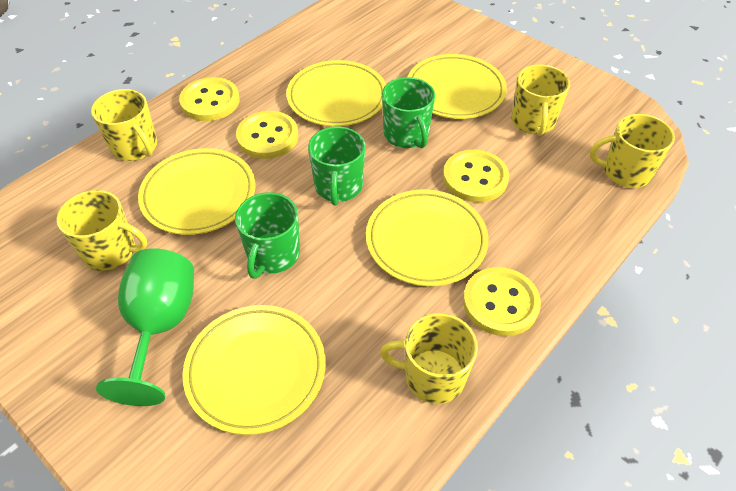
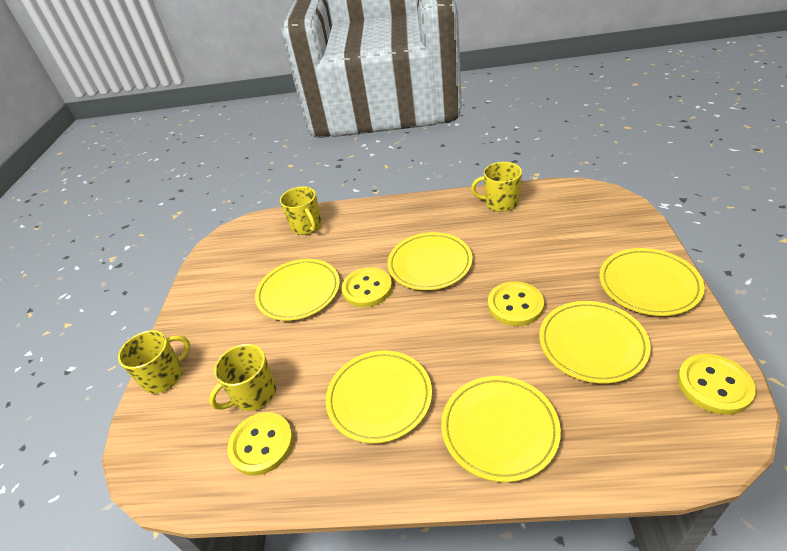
green goblet: [96,248,194,406] = 1 -> none = 0
green mug: [235,192,300,278] [308,126,365,206] [382,77,435,148] = 3 -> none = 0
yellow mug: [57,190,147,271] [91,89,157,161] [380,313,478,404] [511,64,570,136] [590,114,675,188] = 5 -> [118,330,190,394] [209,344,276,411] [280,186,322,235] [471,162,522,212] = 4
yellow plate: [138,148,256,235] [182,305,326,435] [286,60,386,127] [366,189,489,286] [408,54,507,119] = 5 -> [255,259,340,321] [326,350,432,444] [387,232,472,290] [441,376,561,482] [539,301,651,383] [599,248,705,316] = 6

